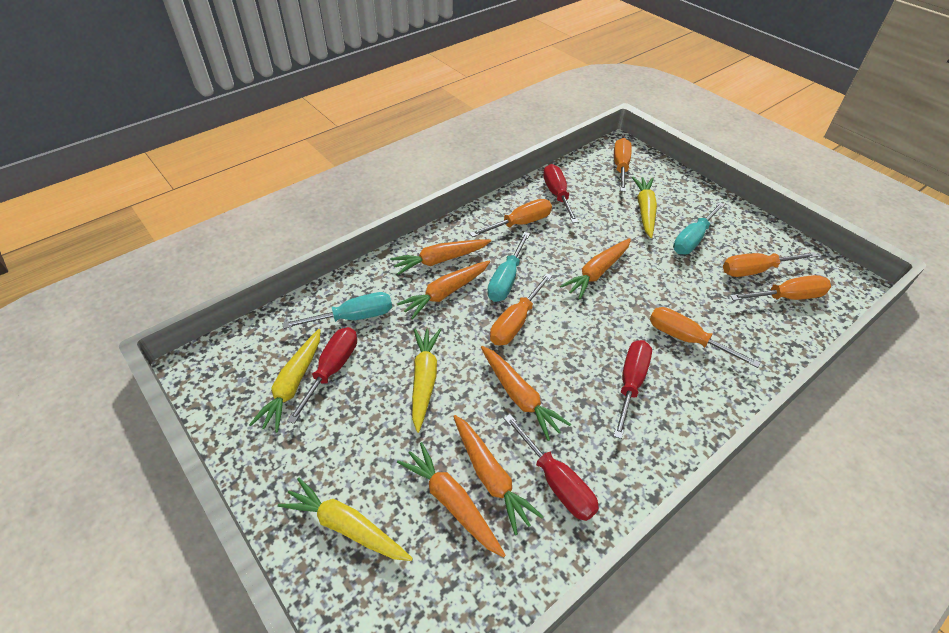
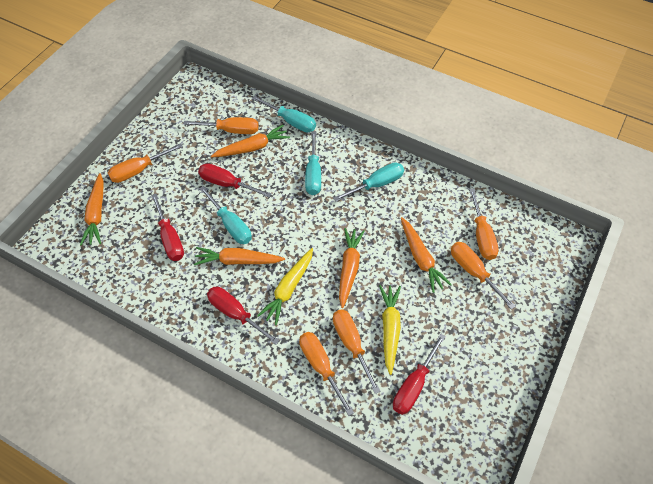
orange carrot: [390,239,491,275] [397,260,490,319] [397,442,506,557] [453,415,544,535] [481,346,571,441] [560,238,631,299] = 6 -> [80,173,103,245] [194,247,285,265] [211,125,290,157] [339,228,365,308] [401,217,452,293] = 5
turquoise screwdriver: [282,292,392,329] [487,232,530,302] [673,202,725,254] = 3 -> [199,186,252,244] [252,96,316,132] [305,131,321,195] [333,162,404,202] = 4
yellow carrot: [249,329,320,432] [278,478,413,561] [412,328,441,433] [632,177,657,238] = 4 -> [257,248,313,325] [379,285,401,375] = 2

